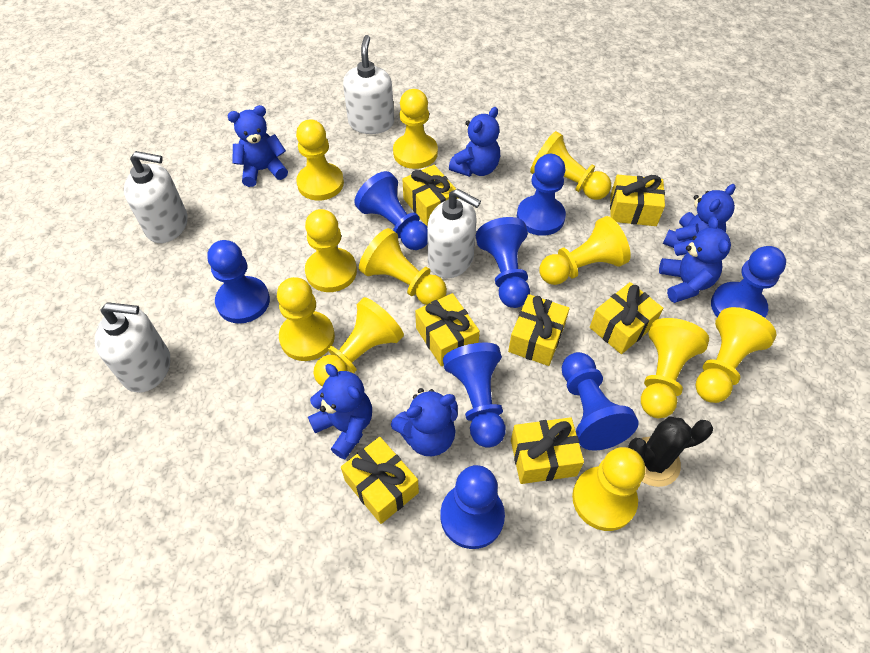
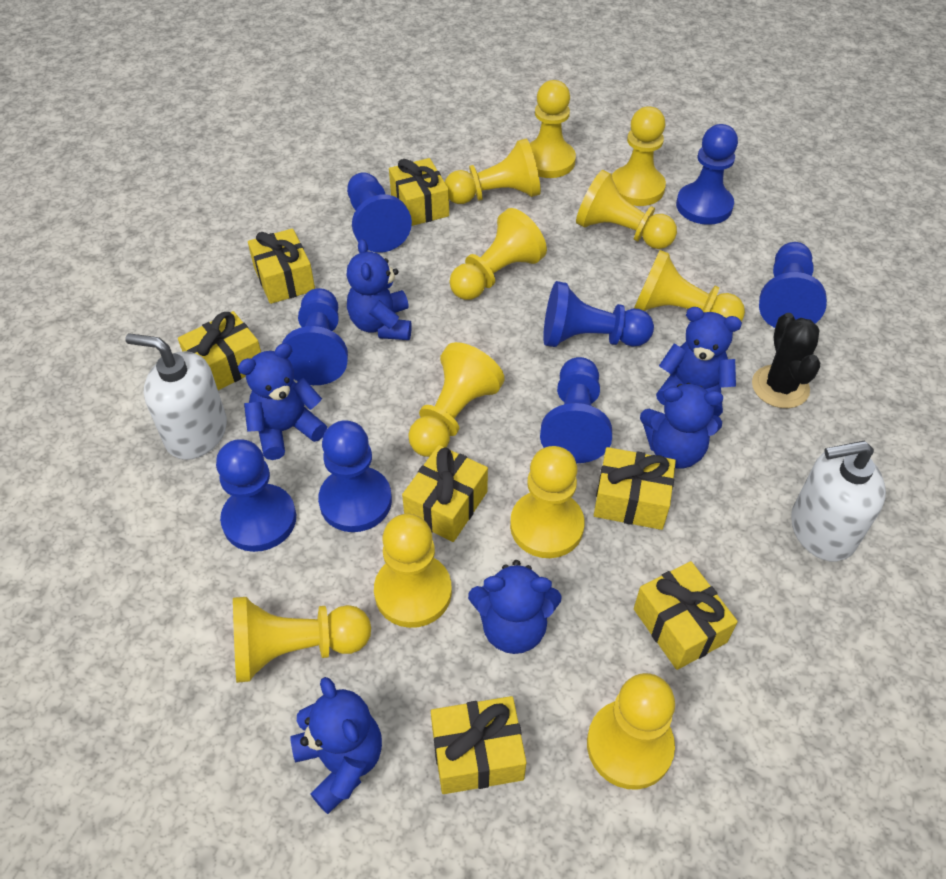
white soap dispenser: [95,302,170,393] [124,151,187,243] [343,35,394,134] [427,189,481,278] = 4 -> [126,333,227,460] [791,441,886,561] = 2

